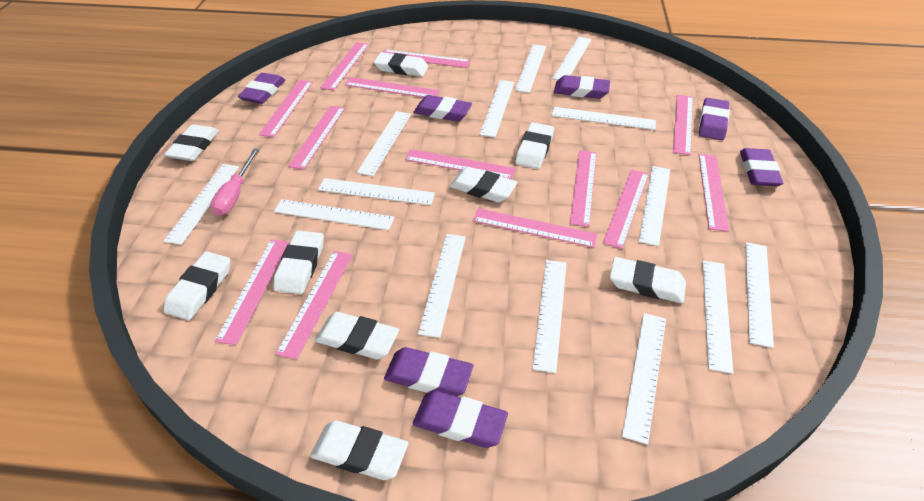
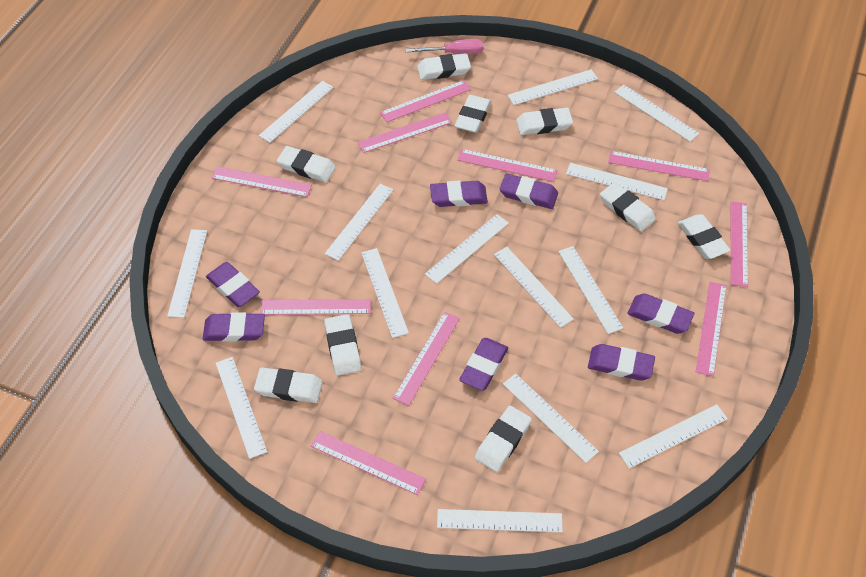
pink ruler: [215,239,290,345] [259,80,313,137] [276,251,353,360] [288,106,345,170] [320,42,369,90] [344,77,440,97] [383,49,471,68] [405,149,516,180] [473,208,597,248] [570,150,597,227] [603,169,649,249] [673,95,693,155] [699,154,729,232] = 13 -> [212,166,312,197] [260,299,371,315] [311,431,426,495] [358,112,452,153] [380,80,471,122] [393,312,460,406] [457,149,558,182] [608,151,710,181] [696,282,727,376] [731,202,748,287] = 10

